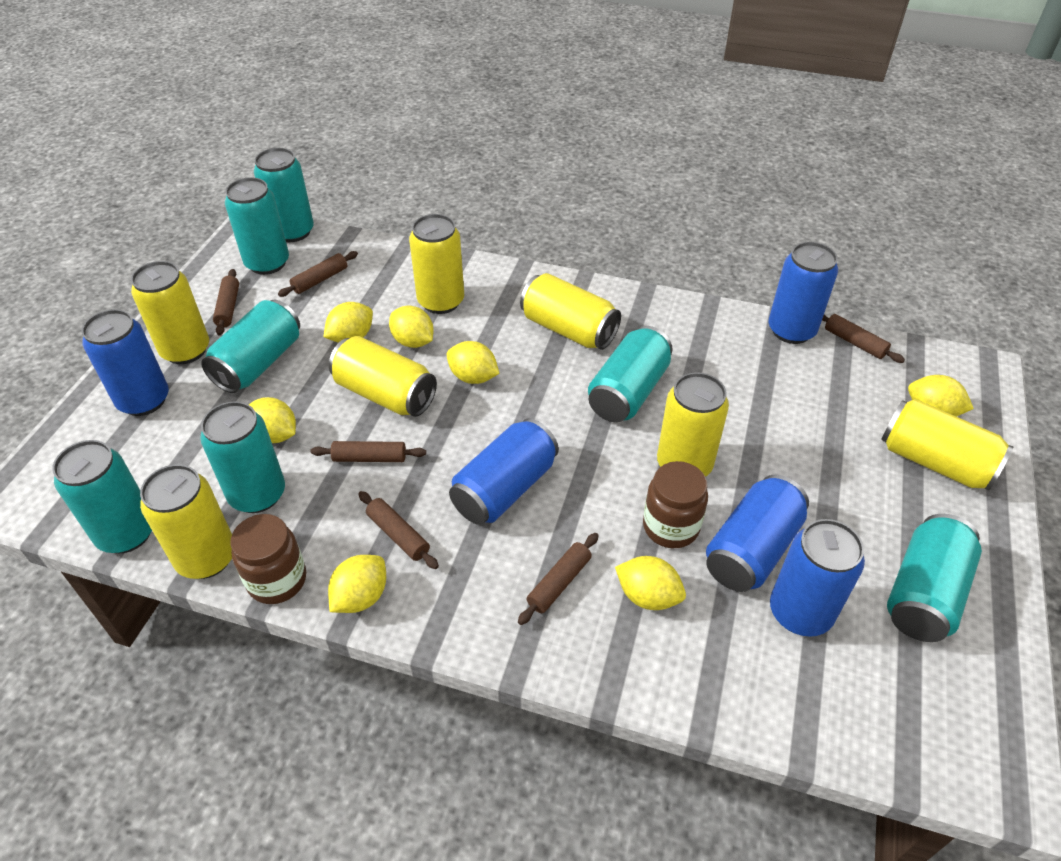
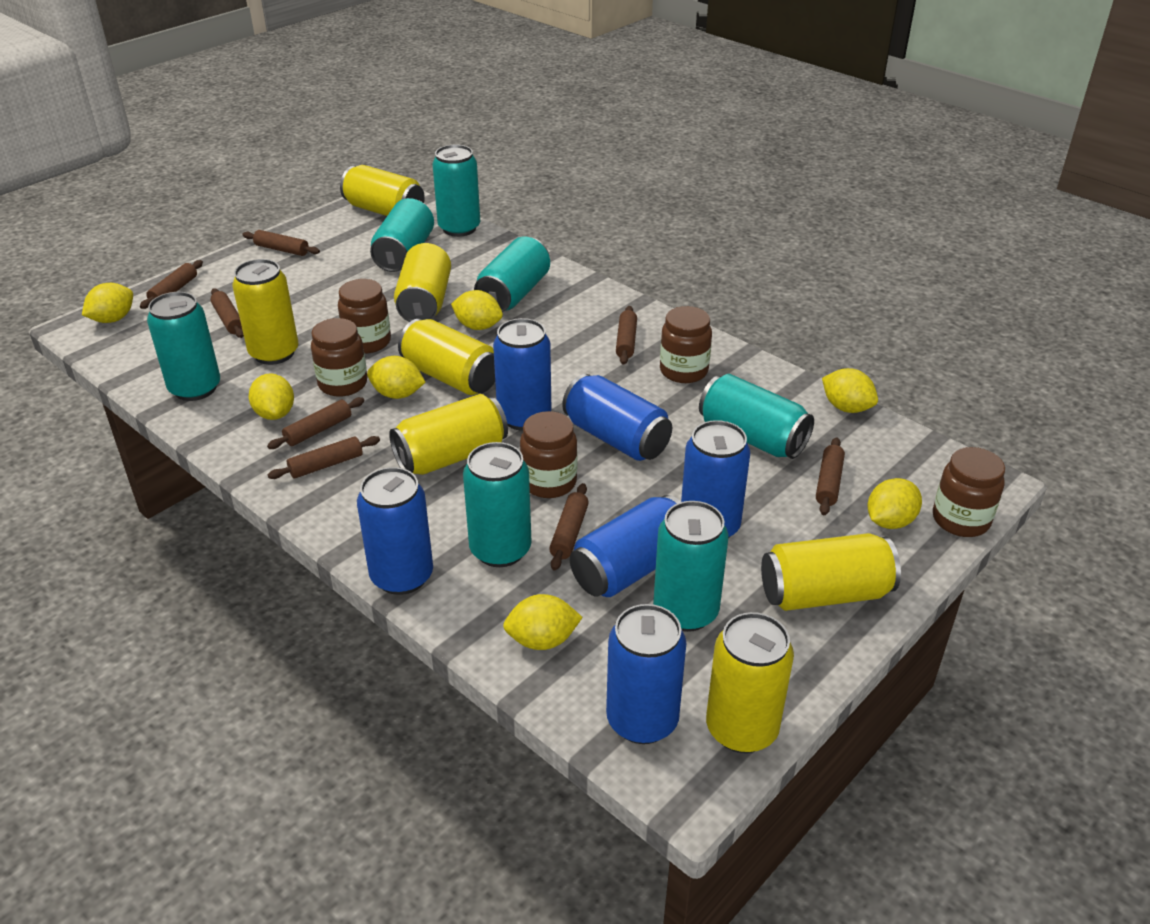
blue can: [82,309,169,416] [449,418,559,525] [706,475,809,592] [769,242,838,344] [770,519,865,637] = 5 -> [357,467,433,595] [493,318,551,431] [562,374,672,461] [570,495,681,597] [606,604,686,744] [681,420,750,538] = 6
brown jar: [231,514,306,604] [643,461,708,548] = 2 -> [311,318,367,397] [338,279,391,354] [520,411,577,498] [660,306,712,383] [933,447,1005,537] = 5
brown rolling pin: [213,269,239,335] [278,251,358,297] [310,441,426,462] [358,491,439,569] [518,533,599,625] [822,314,905,363] = 6 -> [140,260,203,309] [210,288,244,338] [243,230,320,256] [267,397,365,449] [268,436,380,479] [549,483,589,570] [616,306,637,365] [816,437,845,515] = 8

